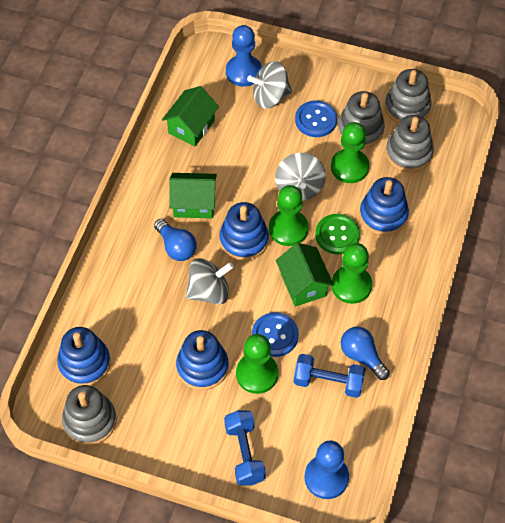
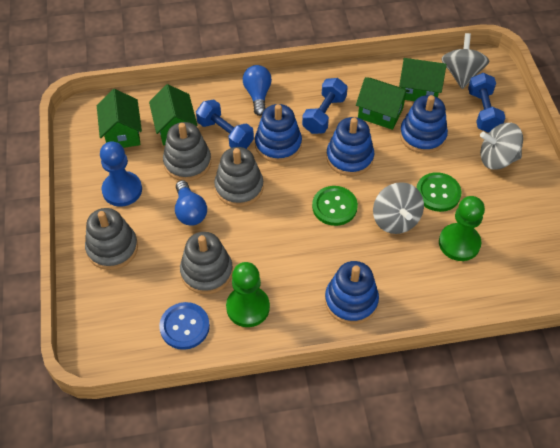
blue button: [252,312,299,357] [295,101,337,137] = 2 -> [159,302,210,350] = 1
blue dumbbell: [224,410,266,486] [294,354,365,398] = 2 -> [196,99,254,149] [302,78,348,134] [468,73,505,133] = 3
blue pawn: [226,25,262,87] [304,440,349,499] = 2 -> [100,141,142,207] = 1
green button: [315,214,360,254] = 1 -> [312,186,358,226] [416,172,461,212] = 2
green house: [162,86,219,146] [169,173,217,218] [276,243,334,307] = 3 -> [97,89,142,148] [149,84,197,146] [356,77,410,130] [399,58,447,101] = 4
green pawn: [236,334,278,394] [269,185,309,246] [331,122,369,183] [331,243,372,304] = 4 -> [226,262,270,327] [439,196,485,261] = 2

